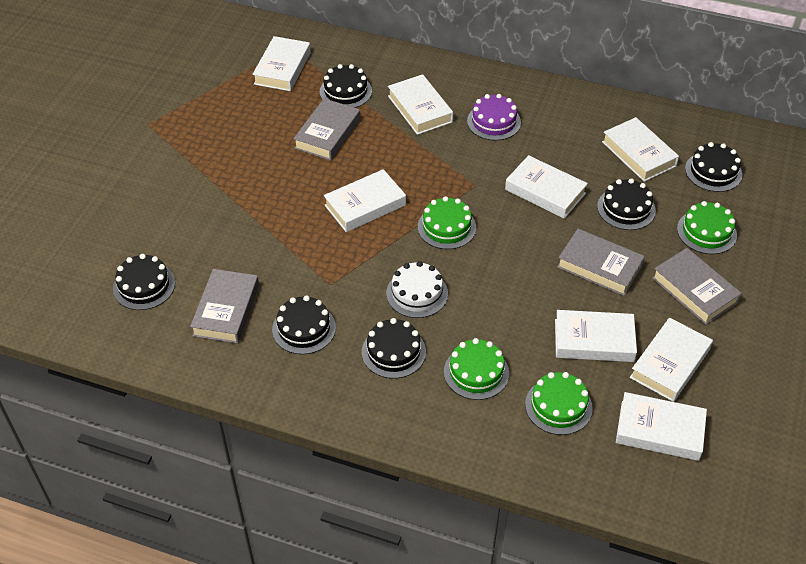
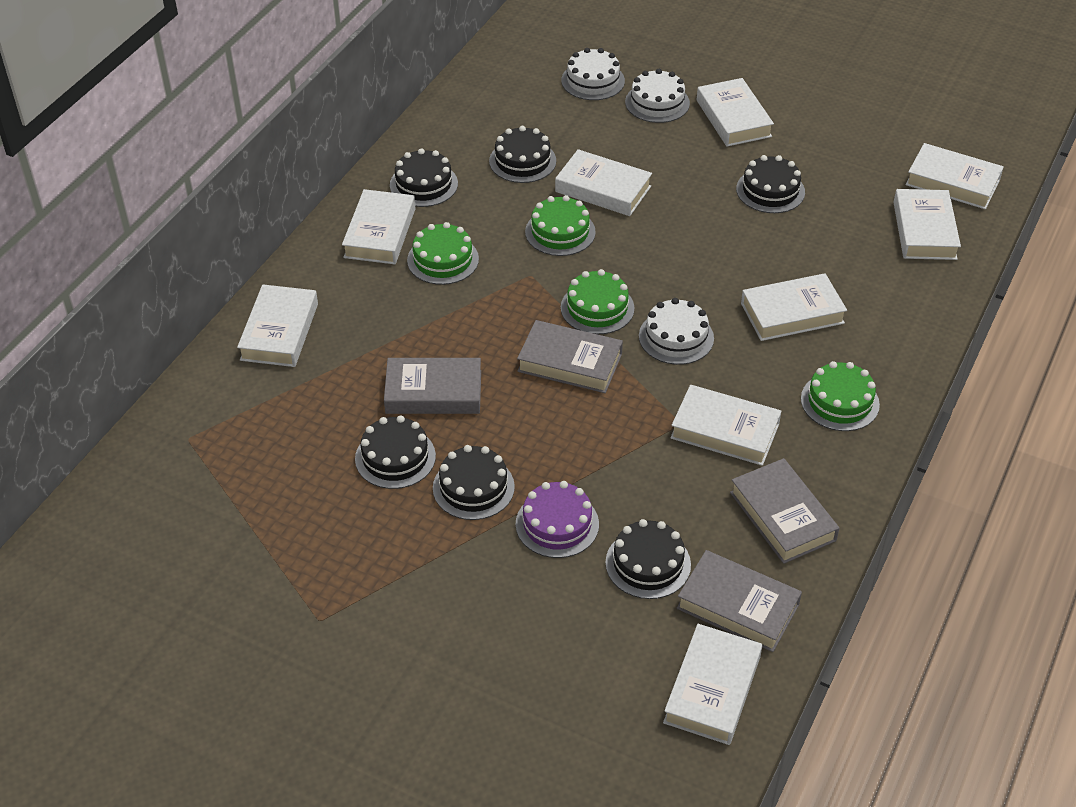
white book: [252,36,311,91] [324,169,406,232] [388,74,453,135] [505,155,588,219] [555,310,637,362] [602,117,679,182] [616,392,707,461] [630,317,713,402] = 8 -> [237,284,318,367] [342,189,415,264] [555,149,652,216] [663,624,762,745] [670,385,782,466] [697,78,774,146] [741,273,847,341] [893,189,961,260] [906,143,1004,209] = 9
white cake: [386,261,448,318] = 1 -> [561,48,625,100] [625,69,690,123] [639,298,714,365] = 3

